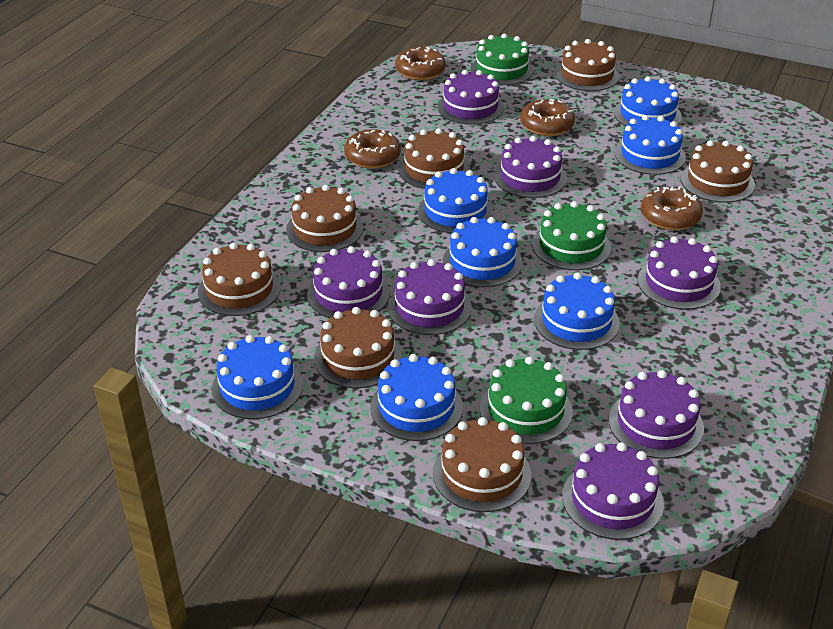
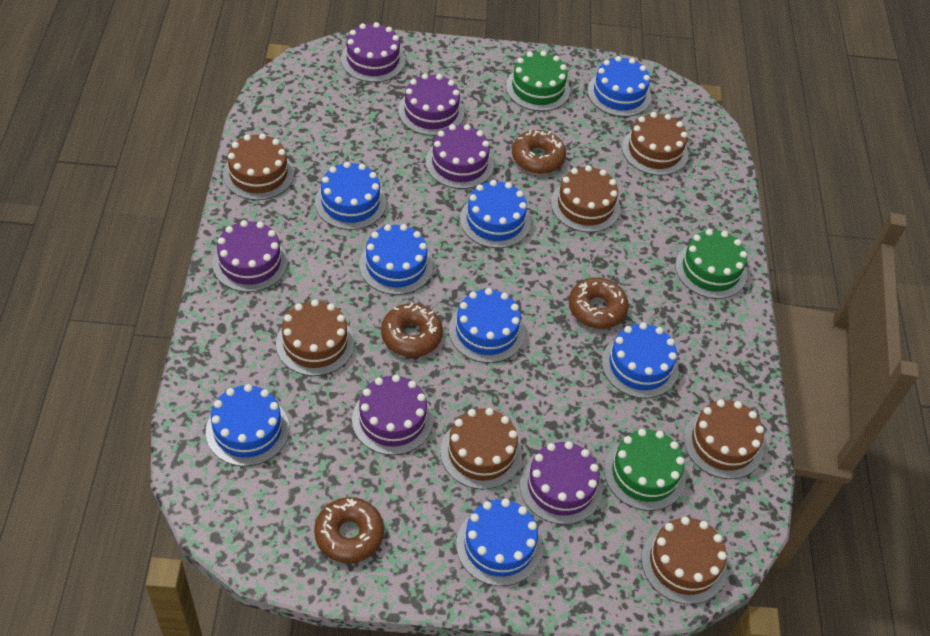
blue cake: [212,335,303,419] [370,354,463,441] [418,168,493,233] [443,217,523,287] [534,272,620,350] [614,76,682,126] [614,115,686,175] = 7 -> [206,384,289,466] [315,162,386,230] [359,224,433,295] [449,288,525,363] [456,499,542,586] [460,180,531,248] [588,56,651,117] [602,322,678,398] = 8
purple cake: [307,246,390,318] [388,259,472,335] [438,70,504,125] [494,136,567,198] [562,442,664,540] [609,370,704,459] [638,236,721,310] = 7 -> [212,220,288,292] [341,22,405,82] [352,374,433,455] [398,73,464,136] [426,124,494,189] [520,441,602,525] = 6

